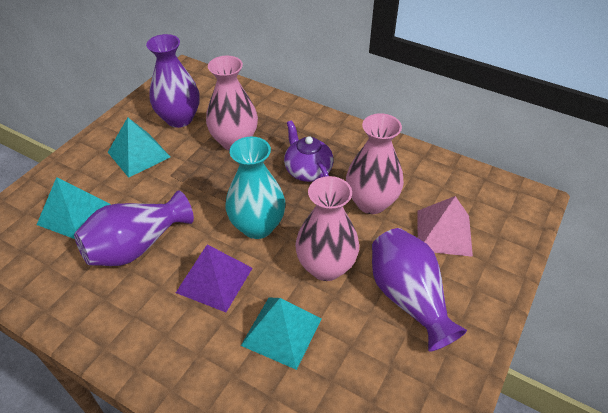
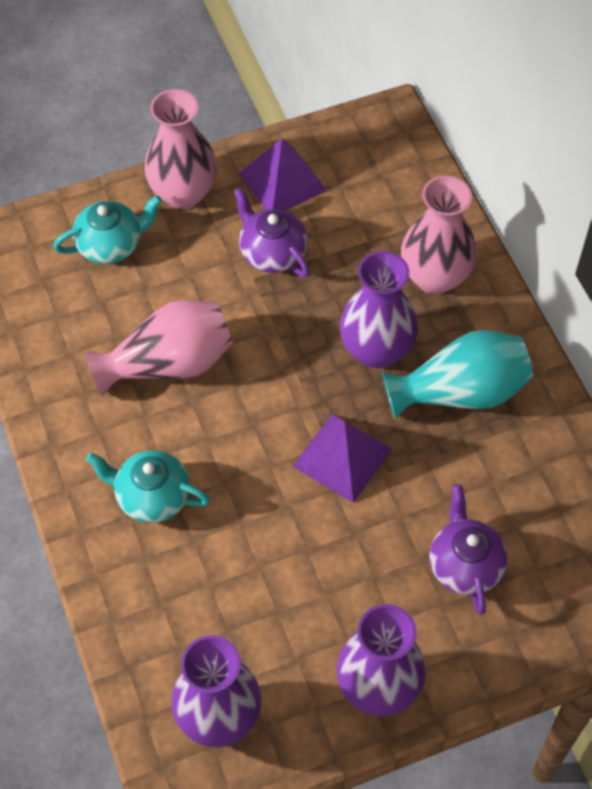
pink pyramid: [417,196,473,257] = 1 -> none = 0
purple pyramid: [176,245,252,312] = 1 -> [239,138,327,211] [292,414,392,503] = 2
purple teapot: [284,120,334,182] = 1 -> [233,187,310,277] [429,484,508,615] = 2
turquoise pyramid: [37,177,111,239] [108,117,170,178] [241,298,322,370] = 3 -> none = 0
turquoise teapot: none = 0 -> [53,195,162,264] [86,450,210,523] = 2

